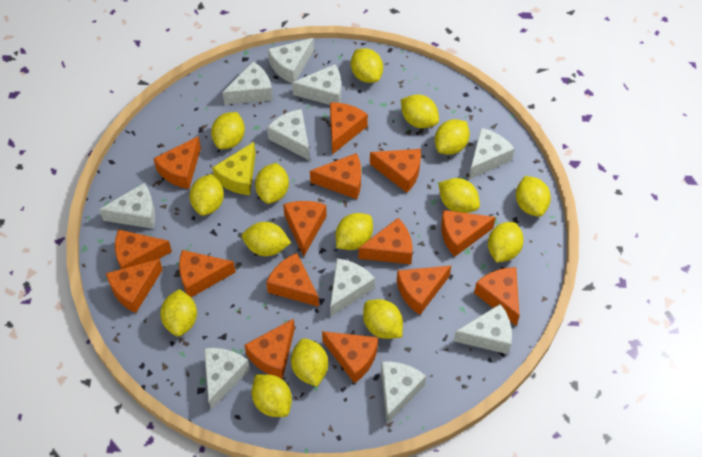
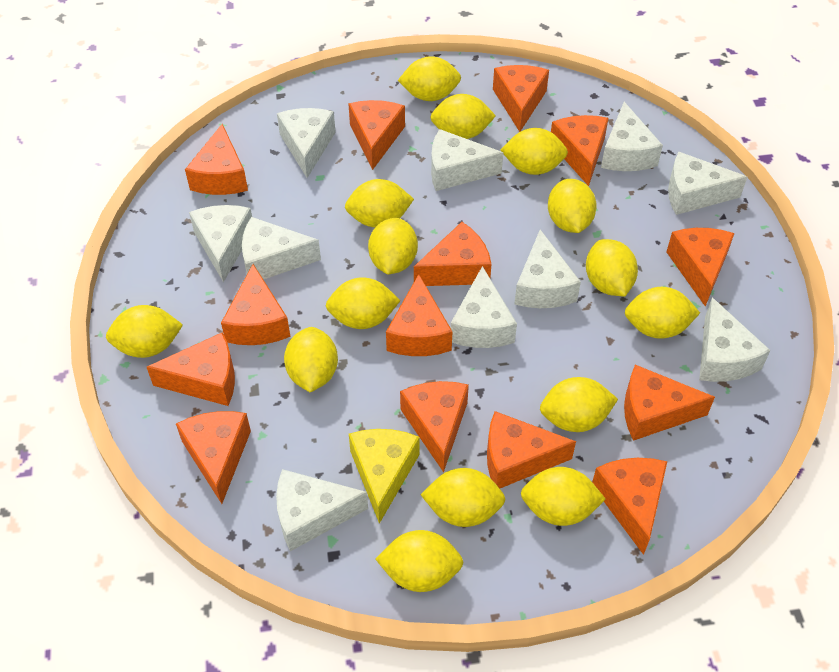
orange cheese: [106,259,163,313] [115,229,172,269] [153,136,201,189] [179,250,236,297] [244,319,295,379] [266,253,319,307] [283,201,327,257] [310,153,361,199] [322,331,378,383] [330,102,368,155] [358,218,412,264] [370,149,421,193] [397,266,451,315] [441,210,496,257] [474,267,519,326] = 15 -> [147,332,235,406] [176,411,251,504] [185,124,248,195] [221,264,290,345] [348,100,405,170] [386,274,452,356] [400,381,469,472] [414,222,492,286] [487,411,576,488] [493,65,549,132] [551,115,609,186] [592,458,667,555] [624,365,715,441] [667,228,735,306] = 14

